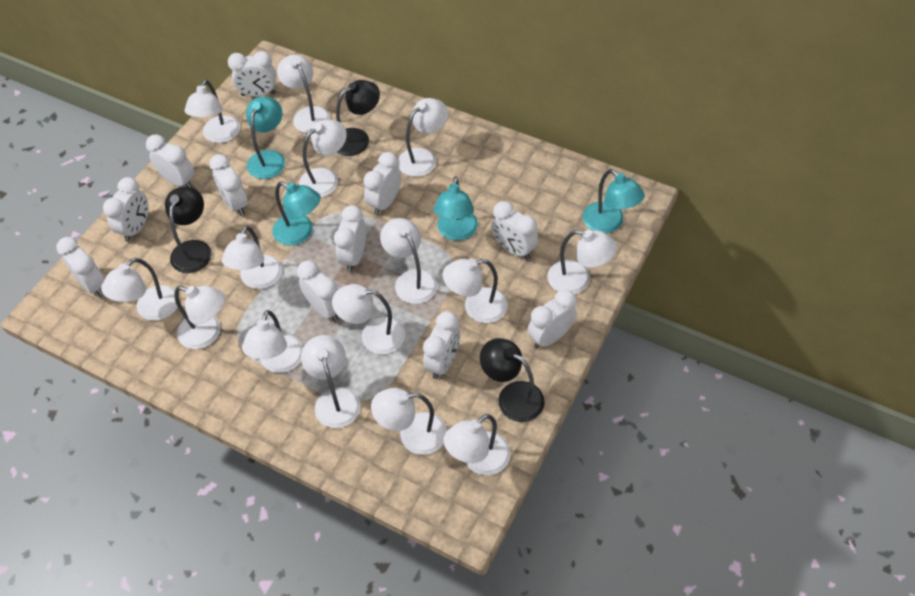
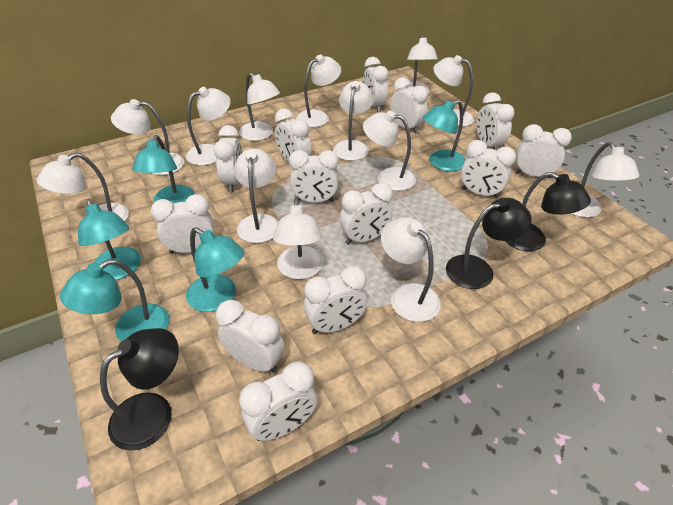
turquoise lamp: [246,97,285,179] [272,181,321,246] [434,176,478,241] [583,169,645,233] = 4 -> [60,259,169,342] [78,198,141,280] [132,135,195,204] [186,227,244,312] [423,100,466,171] = 5
white clock: [57,237,105,297] [103,177,149,242] [146,134,194,187] [209,154,248,216] [228,51,276,97] [297,261,338,322] [334,205,366,272] [363,152,401,215] [423,311,460,379] [491,201,538,259] [528,289,577,349] = 11 -> [151,194,214,254] [214,125,242,192] [216,300,285,373] [239,361,317,441] [275,108,312,162] [289,150,339,203] [304,266,367,334] [340,183,393,245] [363,57,389,112] [390,77,428,134] [461,140,516,199] [476,92,515,150] [515,124,572,178] = 13
white lamp: [101,258,177,321] [174,286,225,349] [185,79,240,143] [222,225,282,289] [242,310,303,373] [277,54,330,133] [299,119,347,197] [301,335,361,428] [332,284,405,354] [371,388,447,455] [380,218,437,304] [398,98,448,177] [442,258,508,323] [444,414,511,475] [547,230,617,294] = 15 -> [37,153,129,221] [111,99,184,175] [186,87,231,165] [234,148,278,243] [239,73,280,141] [273,198,323,279] [296,55,341,127] [333,81,374,161] [363,111,416,191] [381,217,441,322] [400,35,438,93] [433,55,474,127] [571,142,639,218] = 13

